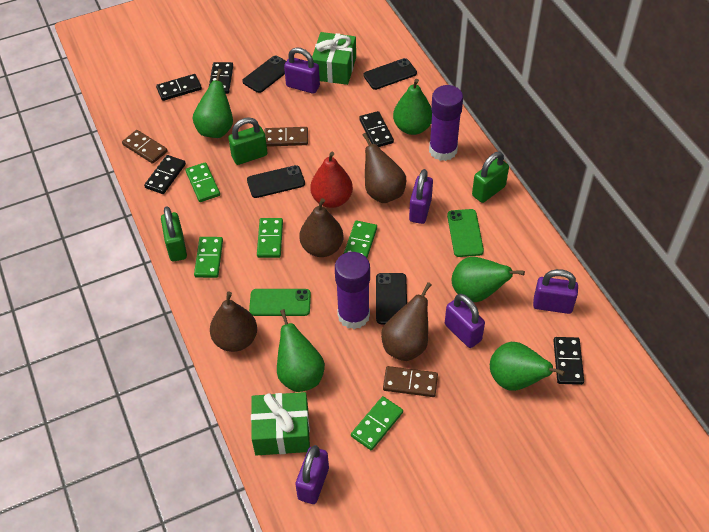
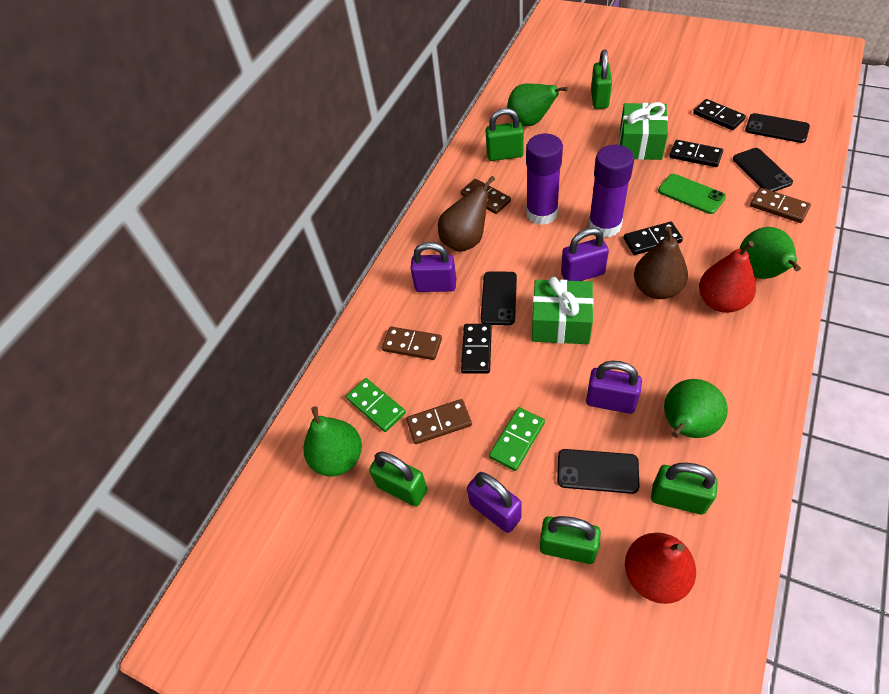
black domino: [144,155,186,194] [156,74,202,101] [209,62,233,94] [359,111,394,147] [553,337,584,385] = 5 -> [461,324,492,374] [623,222,683,255] [670,140,723,167] [693,99,746,130] = 4
brown domino: [122,130,167,164] [264,127,308,147] [383,366,438,397] = 3 -> [382,327,442,360] [406,399,472,444] [461,179,511,214] [750,187,811,223] = 4
brown pear: [210,292,257,352] [299,198,344,257] [362,133,406,203] [381,282,432,361] = 4 -> [438,176,495,252] [634,226,688,299] = 2
green domino: [186,162,220,202] [194,237,223,278] [257,218,283,258] [344,221,377,258] [351,396,403,450] = 5 -> [346,378,406,432] [489,407,545,471] = 2
green padlock: [161,206,187,262] [228,117,267,165] [472,152,509,203] = 3 -> [369,452,427,506] [486,108,524,161] [540,516,601,564] [591,50,612,109] [651,463,718,515] = 5
green pear: [193,69,233,138] [277,309,325,392] [393,79,432,135] [452,257,525,302] [490,342,565,391] = 5 -> [303,406,362,476] [507,83,568,126] [664,379,728,438] [739,227,801,279] = 4
green phone: [249,289,311,316] [447,209,484,257] = 2 -> [658,174,726,214] = 1
purple padlock: [284,47,320,94] [295,445,329,504] [409,169,433,224] [445,294,485,348] [533,269,578,314] = 5 -> [410,242,456,292] [467,472,522,533] [561,228,609,281] [586,361,642,414] = 4
red pear: [310,152,353,208] = 1 -> [625,533,696,604] [699,241,756,313] = 2

